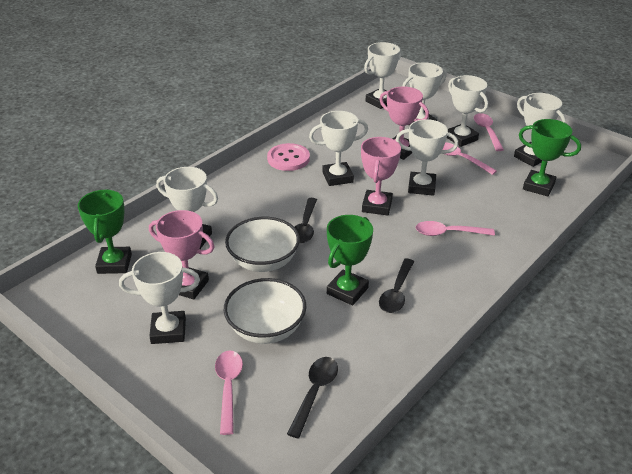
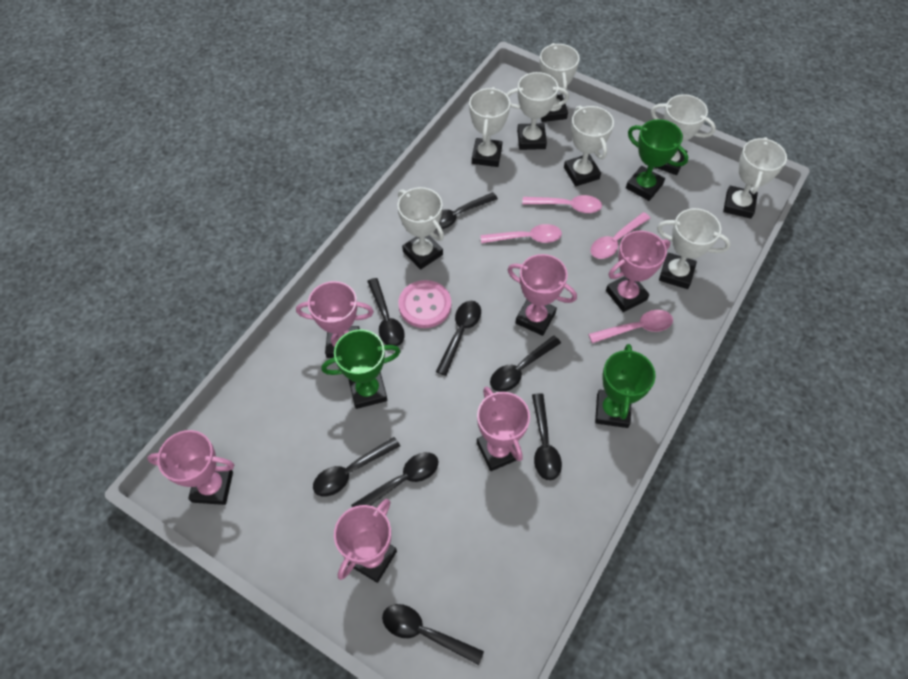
black spoon: [287,357,338,438] [295,198,317,243] [379,259,414,313] = 3 -> [313,437,400,497] [351,452,438,507] [367,278,405,346] [382,604,484,665] [436,192,498,230] [436,301,481,376] [490,336,561,392] [532,393,562,481] = 8
pink trophy: [149,210,214,299] [361,137,401,216] [379,86,429,160] = 3 -> [147,430,234,505] [296,281,374,358] [334,499,397,583] [477,387,530,471] [507,254,577,336] [606,231,670,312] = 6
white bowl: [224,278,306,344] [225,217,300,272] = 2 -> none = 0

